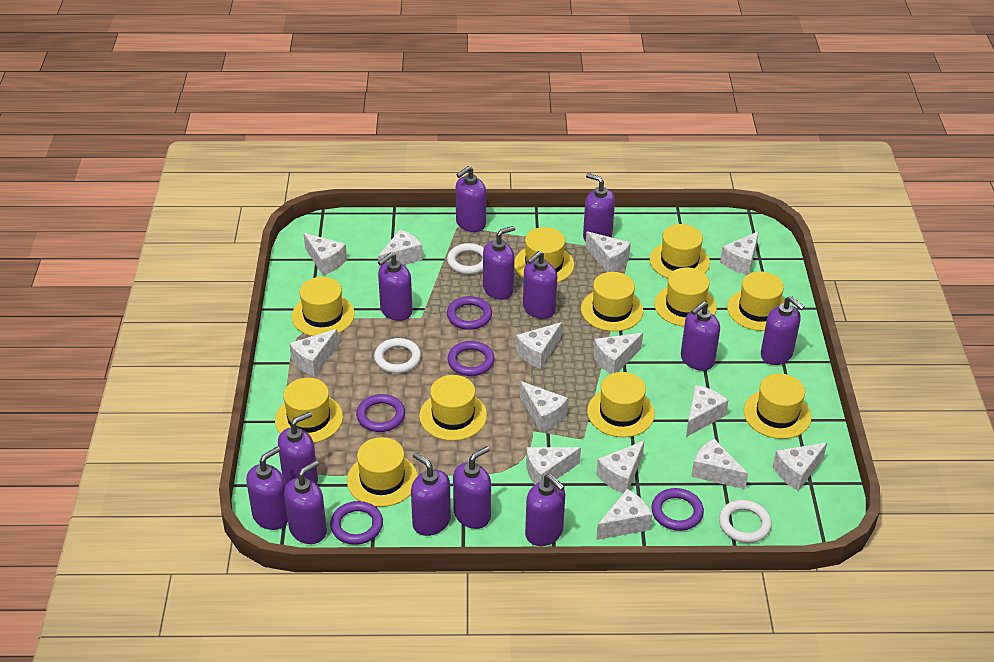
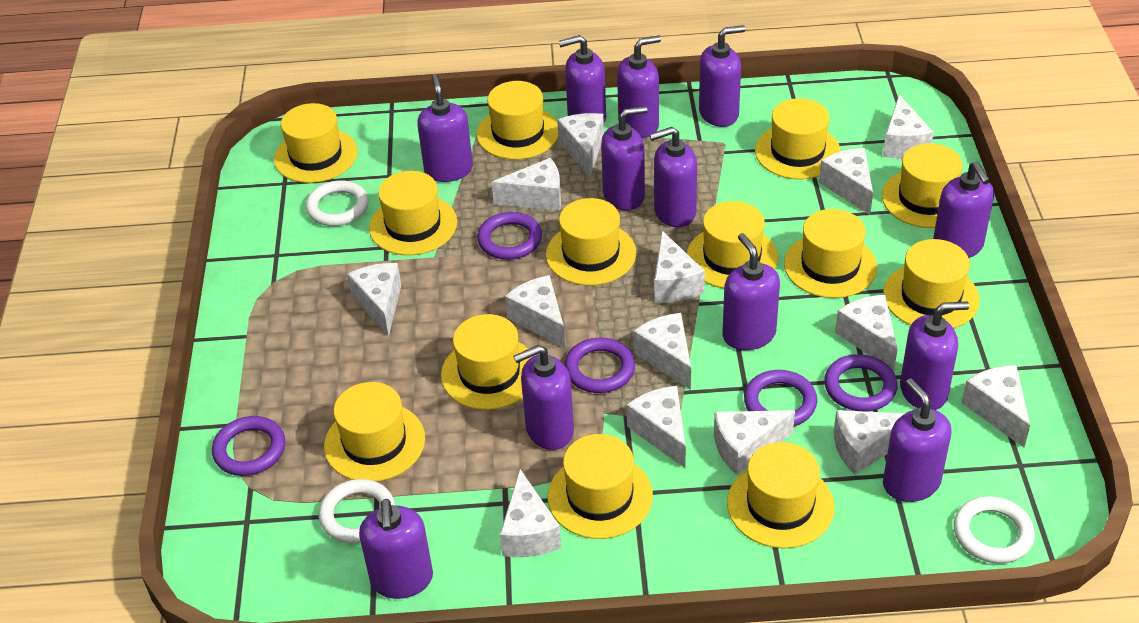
purple soap dispenser: [246,446,288,530] [278,412,318,485] [284,460,327,544] [378,252,413,321] [411,453,451,536] [453,446,491,529] [456,166,486,232] [483,226,515,300] [523,251,557,319] [525,474,565,546] [583,173,615,241] [681,301,720,371] [761,296,805,365] = 13 -> [359,499,433,599] [417,74,473,182] [513,345,574,450] [559,35,606,123] [601,106,648,210] [617,35,661,138] [649,127,697,227] [699,25,745,127] [722,233,780,350] [883,378,952,502] [900,301,969,410] [933,162,994,258] = 12
yellow hat: [275,378,343,443] [291,277,355,336] [347,437,417,507] [419,375,487,441] [514,227,574,283] [581,272,643,331] [587,372,655,437] [650,224,710,278] [654,267,717,327] [727,271,785,331] [744,373,812,439] = 11 -> [274,103,358,183] [324,382,425,482] [369,171,457,255] [441,314,533,410] [477,81,558,160] [546,198,636,285] [547,434,653,539] [687,201,778,289] [727,442,834,548] [755,98,841,179] [784,209,877,298] [882,143,963,228] [883,239,980,329] = 13

